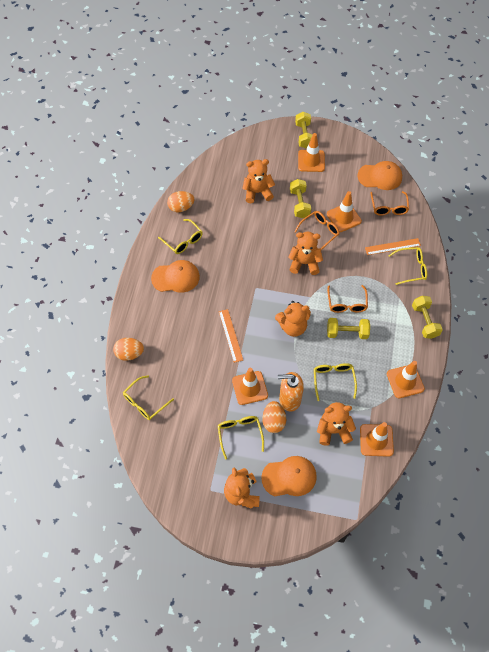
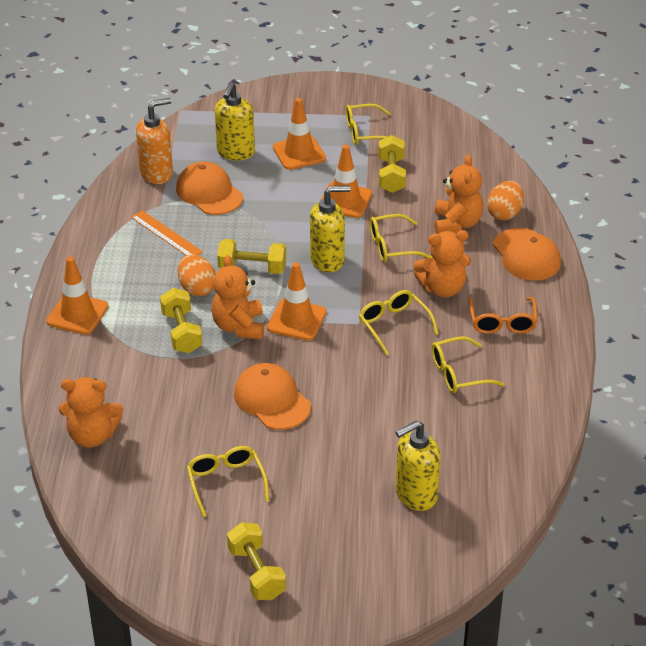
orange egg: [113,338,144,361] [167,191,194,212] [262,401,286,433] = 3 -> [178,254,216,296] [487,181,524,220] = 2
orange glasses: [295,211,340,250] [327,285,368,313] [371,191,409,216] = 3 -> [468,297,537,334] = 1
orange ruler: [219,309,243,363] [365,238,421,255] = 2 -> [131,210,203,255] = 1
orange teddy bear: [224,468,260,508] [242,159,275,203] [275,301,311,337] [288,232,323,275] [317,402,356,446] = 5 -> [59,377,123,448] [211,255,264,340] [413,230,471,298] [434,155,484,234] = 4
orange traffic cone: [232,368,268,405] [298,133,325,172] [327,191,362,232] [360,422,394,457] [387,361,425,398] = 5 -> [46,256,109,335] [267,262,327,341] [273,98,326,170] [321,145,372,218] = 4
yellow soap dispenser: none = 0 -> [215,82,255,161] [310,185,350,272] [396,420,441,511] = 3

